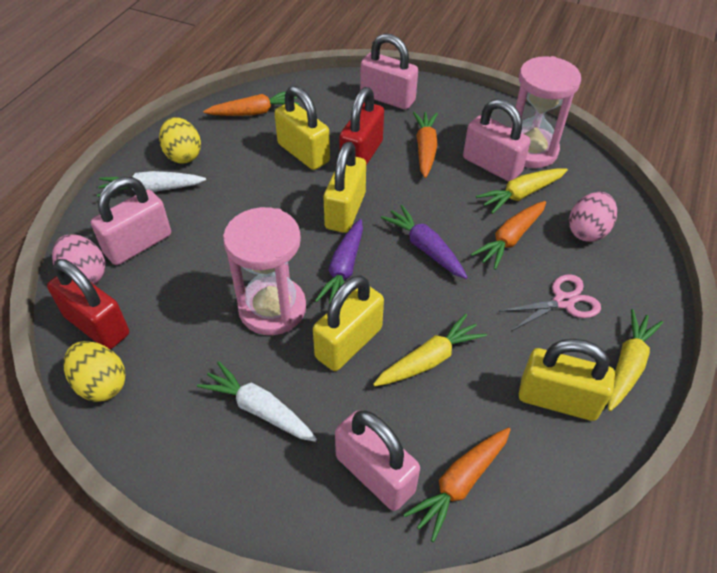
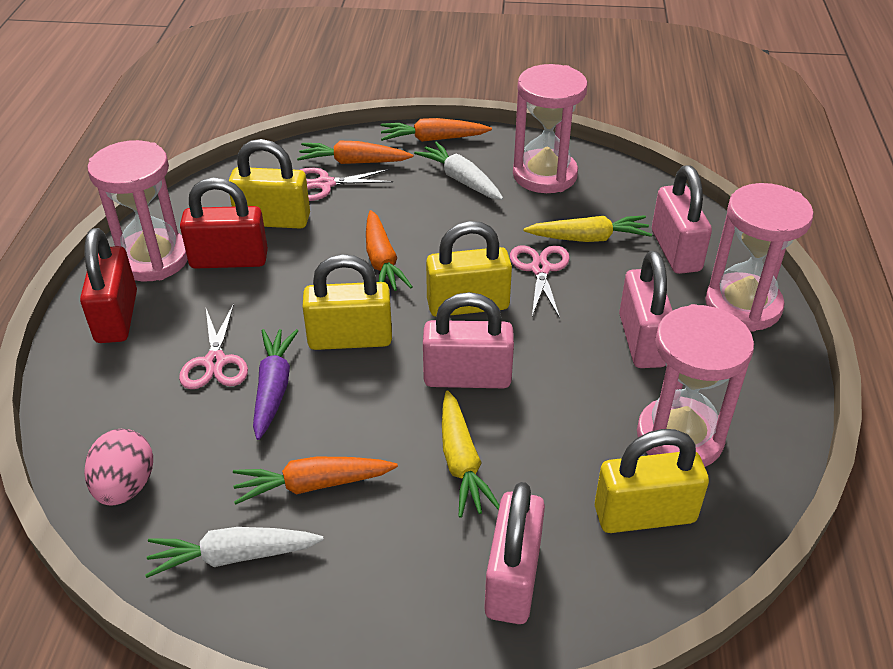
pink egg: [52,234,105,284] [569,192,617,242] = 2 -> [84,429,153,506] = 1
pink hourglass: [223,207,306,335] [511,56,581,168] = 2 -> [87,140,188,282] [513,64,588,193] [637,304,754,467] [705,183,814,332] = 4
pink scissors: [499,274,601,331] = 1 -> [179,304,248,389] [300,167,393,201] [510,246,570,318] = 3
purple carrot: [315,219,363,305] [381,205,467,279] = 2 -> [253,329,299,440] = 1
yellow carrot: [373,314,487,386] [476,168,568,214] [608,309,663,411] = 3 -> [442,390,500,518] [523,215,652,242] = 2
yellow egg: [64,341,126,402] [159,117,201,164] = 2 -> none = 0

